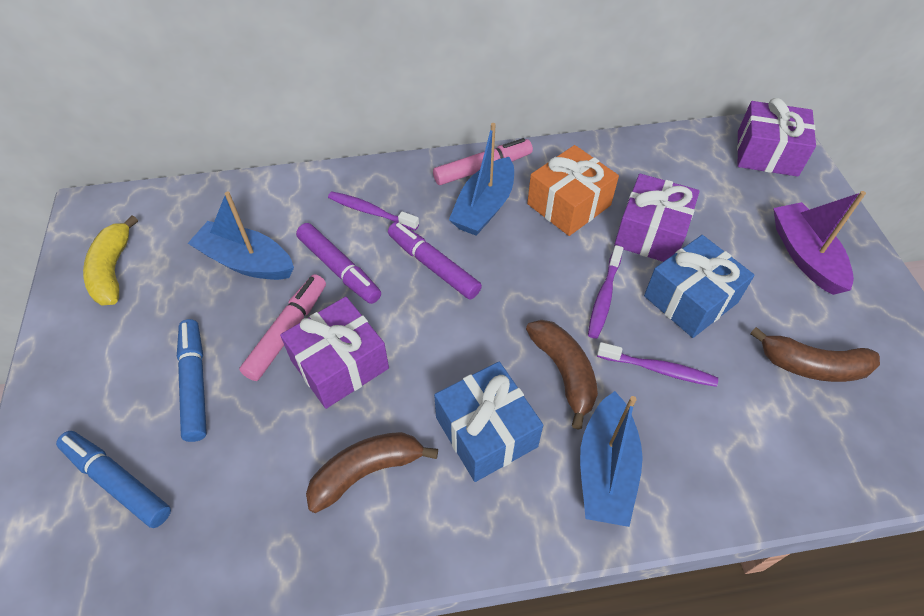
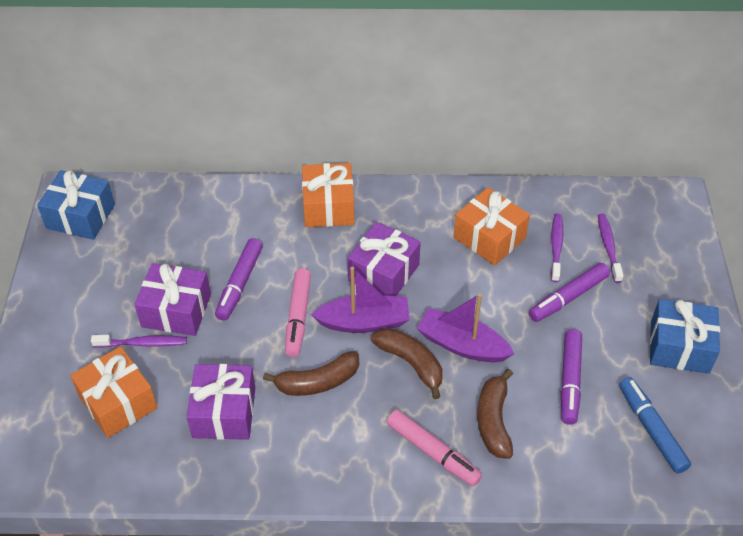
blue boat: [188,191,294,280] [449,123,514,236] [580,391,643,527] = 3 -> none = 0
blue marker: [56,431,171,528] [177,319,207,442] = 2 -> [619,377,691,474] = 1
orange gift: [527,145,619,236] = 1 -> [70,346,158,438] [302,163,354,227] [454,187,530,266] = 3
purple boat: [773,191,866,295] = 1 -> [311,267,410,333] [417,293,514,362] = 2
purple marker: [296,223,381,304] [388,222,482,300] = 2 -> [215,238,263,321] [529,263,610,322] [561,329,582,425] = 3
yellow banana: [83,215,138,305] = 1 -> none = 0

